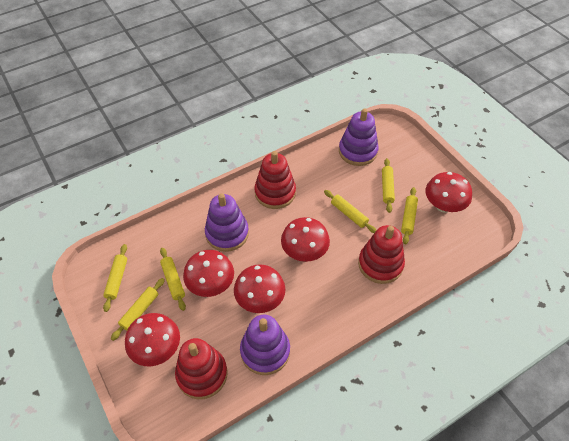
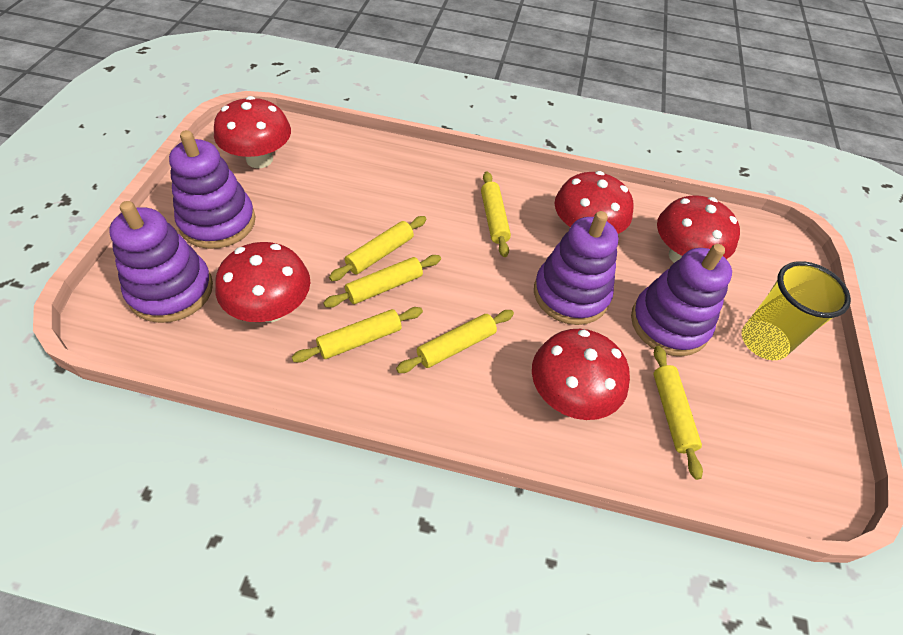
purple stacking toy: [205,193,249,252] [240,315,290,375] [339,108,379,166] = 3 -> [109,201,213,323] [169,130,255,249] [534,211,618,325] [631,244,732,357] = 4
red stacking toy: [175,338,227,399] [254,151,296,209] [358,225,405,284] = 3 -> none = 0
yellow cup: none = 0 -> [742,261,851,360] = 1

